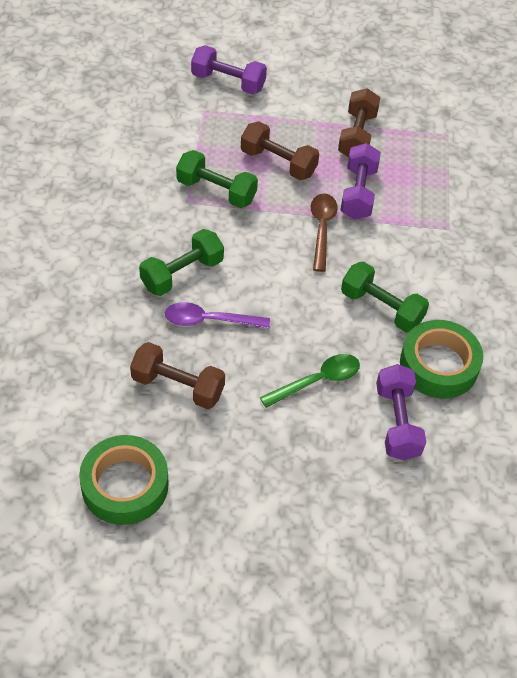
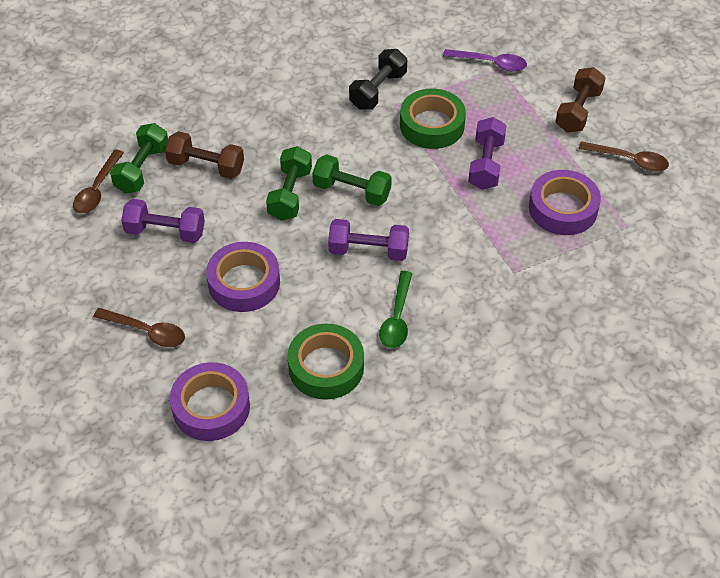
black dumbbell: none = 0 -> [349,49,407,110] = 1
brown dumbbell: [130,342,225,409] [241,121,319,180] [338,88,380,158] = 3 -> [165,131,244,179] [555,67,606,133] = 2
brown spoon: [311,194,338,272] = 1 -> [73,150,124,214] [93,308,185,347] [578,141,669,172] = 3
purple tape: none = 0 -> [170,362,250,441] [206,242,280,312] [529,170,601,235] = 3

